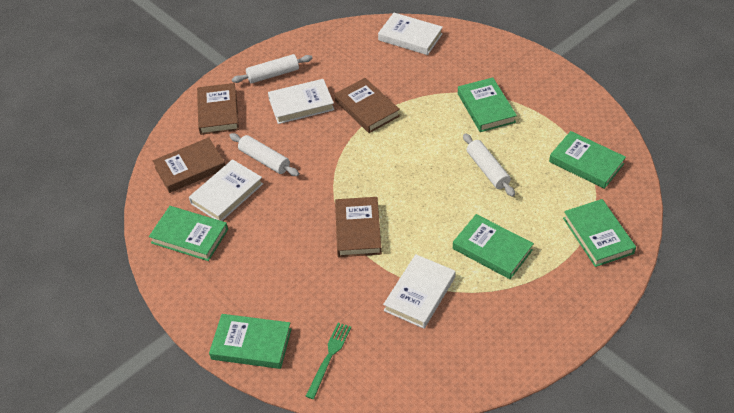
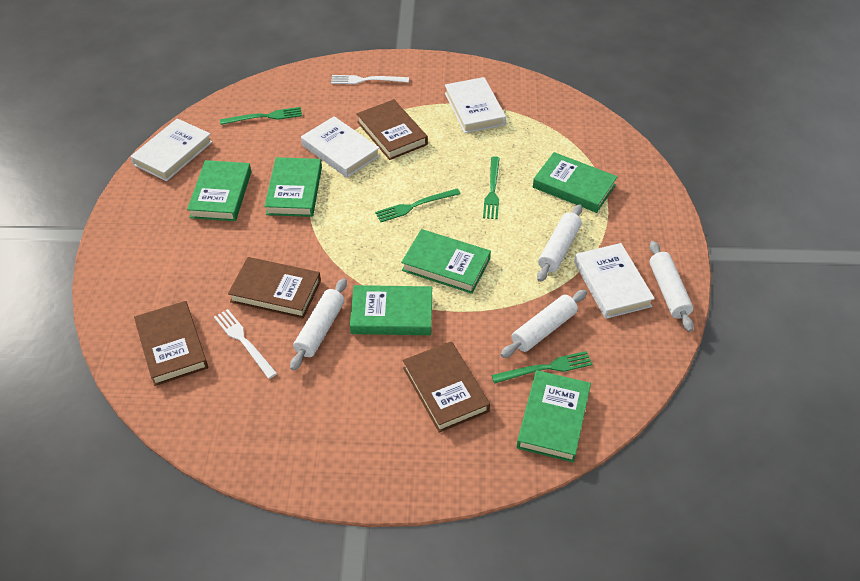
green fork: [306,323,351,399] = 1 -> [220,107,302,125] [375,189,461,222] [483,156,500,219] [491,351,593,383] = 4
white fork: none = 0 -> [214,309,277,379] [331,75,409,84] = 2
white rolling pin: [229,133,299,176] [232,54,313,84] [463,133,515,197] = 3 -> [290,278,347,371] [501,290,587,358] [537,204,582,282] [649,241,694,332] = 4

